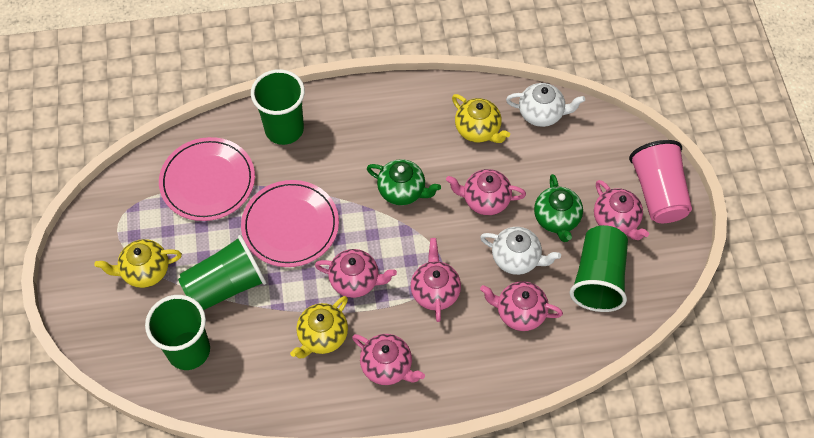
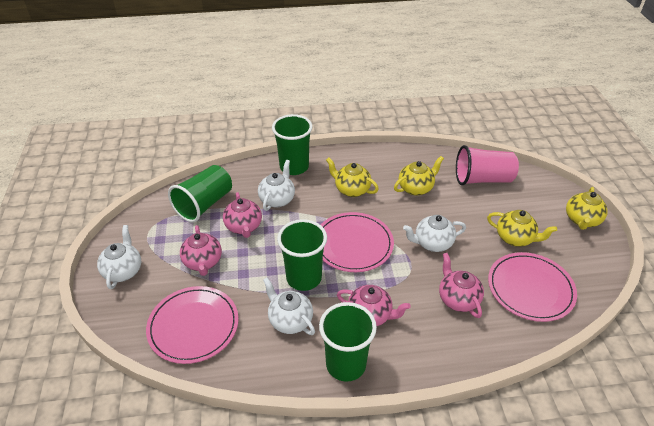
green teapot: [367,159,441,205] [534,174,583,242] = 2 -> none = 0
pink plate: [159,137,255,221] [241,180,339,267] = 2 -> [146,286,239,364] [321,212,394,272] [488,252,577,322] = 3
pink teapot: [315,249,397,298] [352,334,425,385] [411,238,461,322] [446,169,526,215] [480,281,563,331] [594,180,649,240] = 6 -> [180,225,222,276] [223,192,262,238] [337,285,411,326] [439,253,484,318] = 4
white teapot: [480,227,561,275] [506,83,585,127] = 2 -> [97,225,141,289] [258,160,295,211] [263,277,315,335] [403,215,466,252] = 4
yellow teapot: [94,239,182,288] [290,296,348,358] [452,94,510,143] = 3 -> [326,157,379,197] [394,156,444,196] [487,210,557,247] [566,187,608,230] = 4

